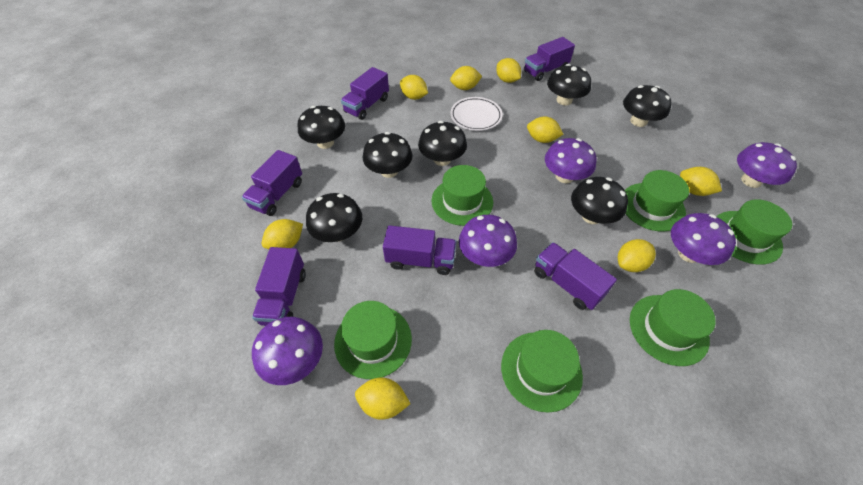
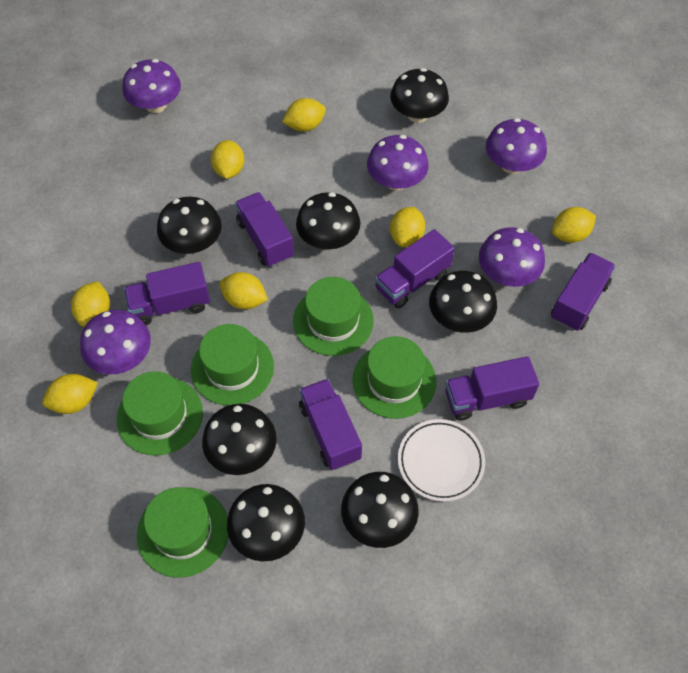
green hat: [334,301,412,379] [432,165,493,226] [501,330,583,413] [625,170,689,231] [630,289,716,366] [716,199,792,265] = 6 -> [117,371,203,456] [137,487,228,578] [191,324,274,406] [293,277,374,356] [352,336,436,419] = 5
yellow lemon: [261,219,303,249] [355,377,411,420] [400,75,428,100] [450,66,482,90] [496,58,521,83] [527,117,564,143] [618,239,656,272] [680,167,722,196] = 8 -> [42,374,98,414] [71,281,110,327] [211,140,244,179] [220,272,268,309] [282,98,326,132] [390,207,425,247] [552,207,596,243] = 7

